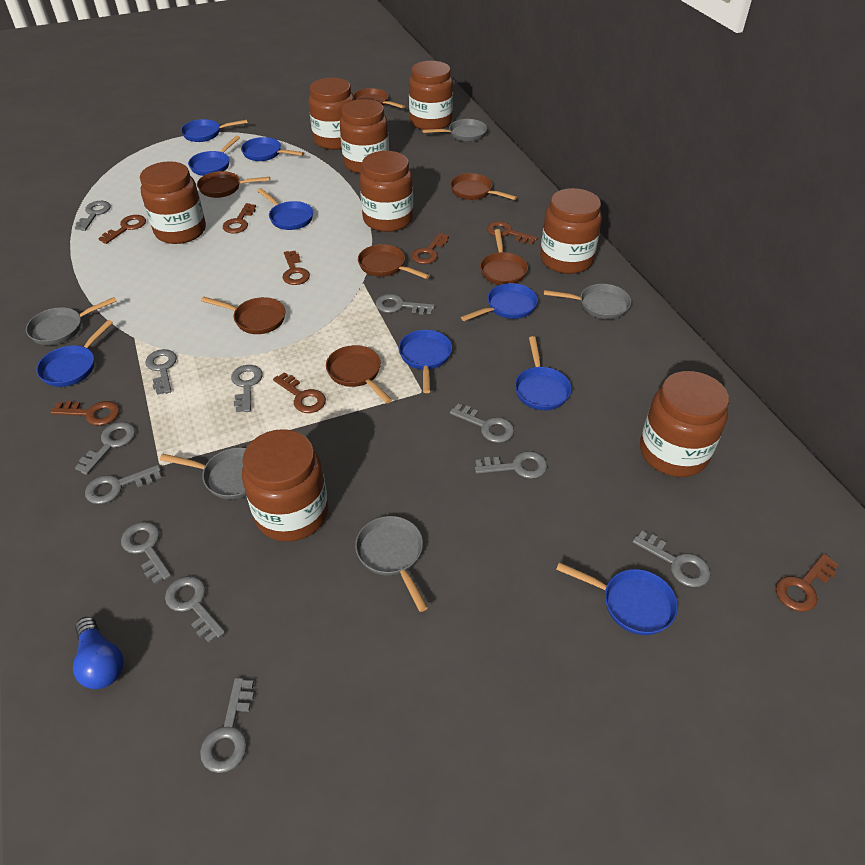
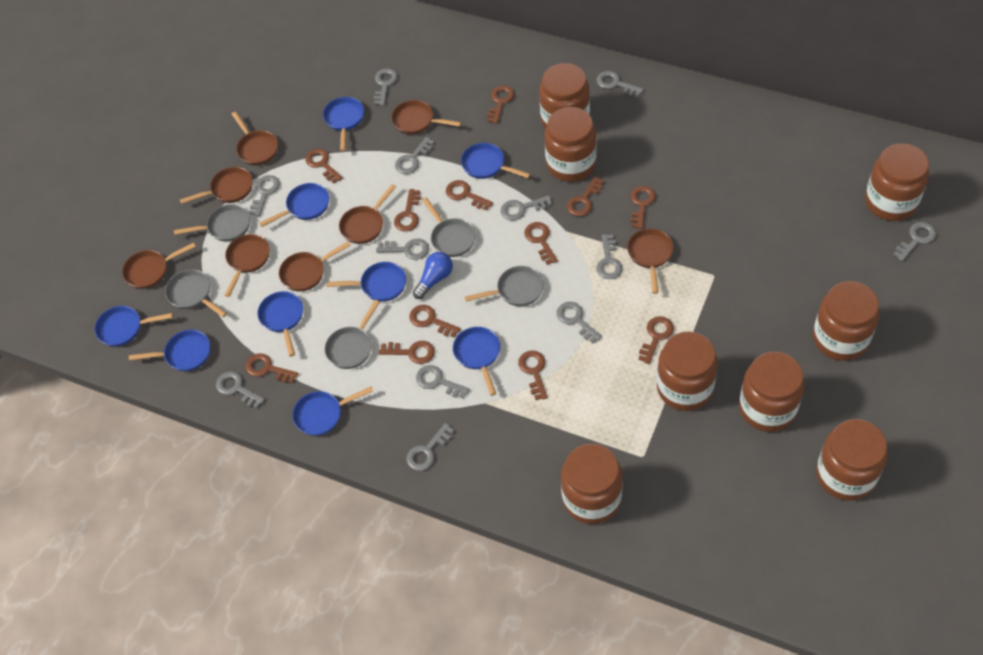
brown key: [51,401,120,426] [98,215,146,244] [223,203,256,233] [273,372,326,413] [282,251,310,285] [411,233,449,264] [487,221,538,244] [776,554,839,612] = 8 -> [245,353,298,383] [305,148,343,183] [379,341,435,364] [394,189,421,232] [410,305,461,337] [446,180,493,211] [487,85,514,124] [518,350,548,400] [524,222,558,265] [567,176,604,216] [630,186,656,229] [638,316,674,364] = 12
brown pan: [197,171,270,198] [201,296,285,334] [326,345,392,404] [353,88,405,108] [358,244,430,279] [450,173,517,200] [480,229,528,285] = 7 -> [122,243,196,289] [180,167,253,204] [224,234,270,297] [232,112,278,165] [279,241,351,291] [339,184,396,244] [391,100,461,134] [627,228,673,294] = 8

